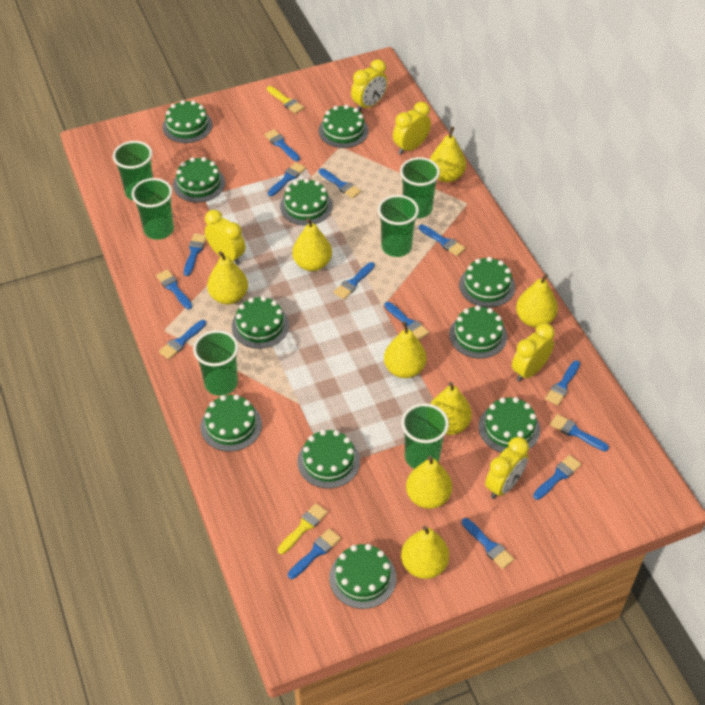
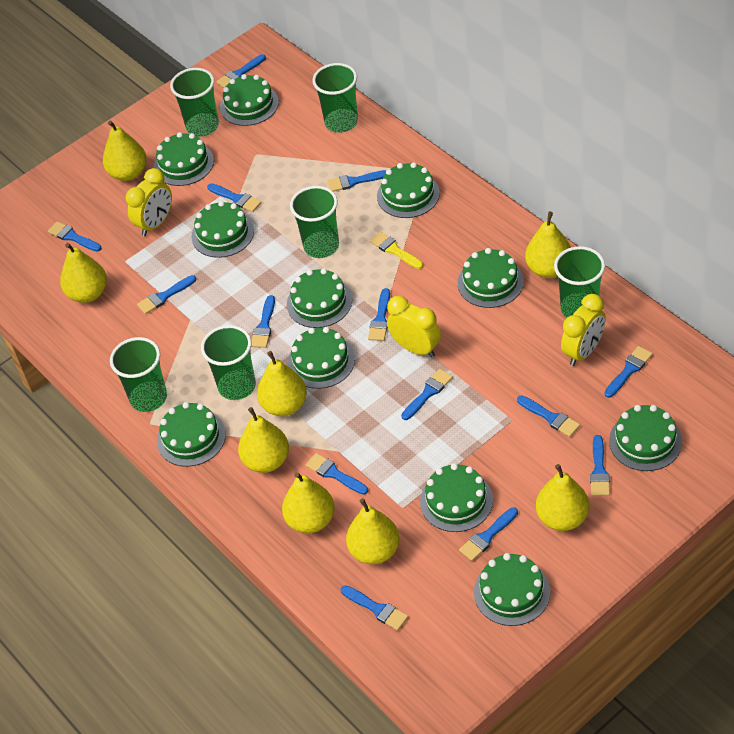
yellow brush: [267,86,304,114] [278,503,328,554] = 2 -> [370,231,423,269] = 1
yellow clock: [205,210,245,265] [351,59,388,111] [393,102,431,154] [485,437,529,499] [512,323,555,382] = 5 -> [126,168,172,236] [387,296,441,357] [561,294,606,366] = 3

